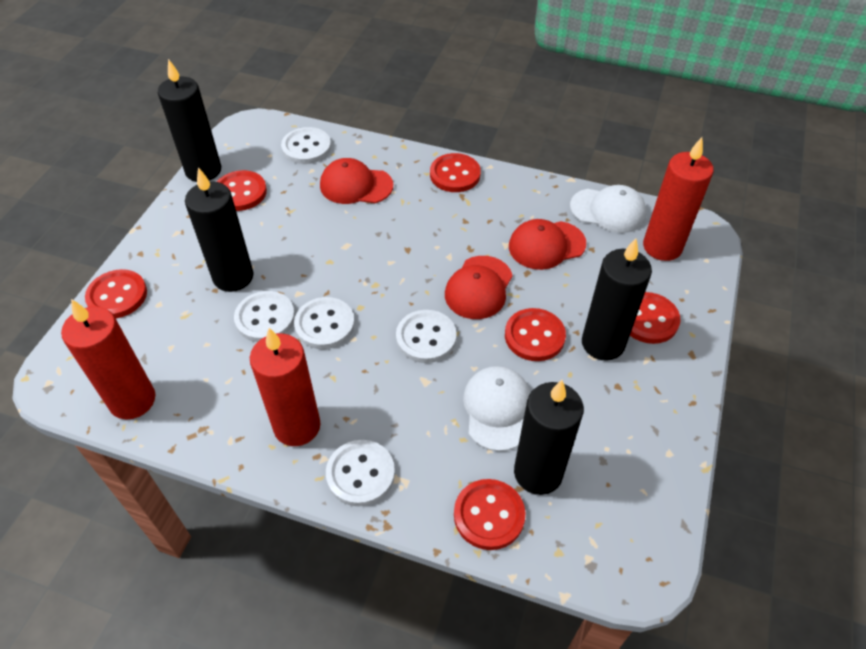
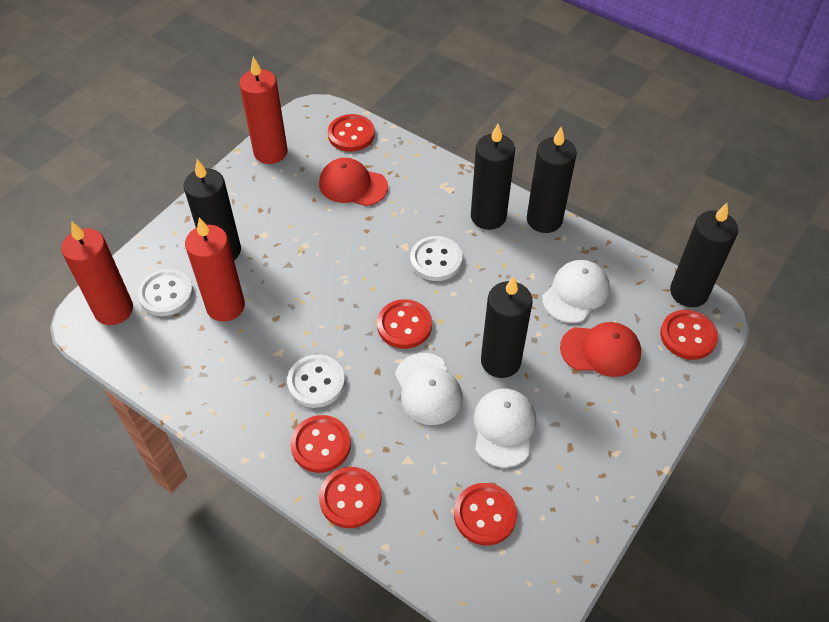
black candle: [158,59,221,182] [185,167,254,292] [514,380,584,495] [582,238,652,361] = 4 -> [184,159,241,260] [471,124,515,230] [481,276,533,378] [527,126,577,233] [670,203,738,307] = 5
red cap: [320,158,393,204] [445,256,513,319] [509,219,586,270] = 3 -> [319,158,388,206] [560,322,641,377] = 2
white button: [234,291,295,342] [281,127,331,164] [294,297,355,349] [326,440,395,507] [396,310,457,363] = 5 -> [137,269,193,316] [287,354,345,408] [410,236,463,281] = 3
white cap: [463,366,530,451] [570,185,647,233] = 2 -> [395,353,462,425] [474,388,536,468] [542,260,610,323] = 3

